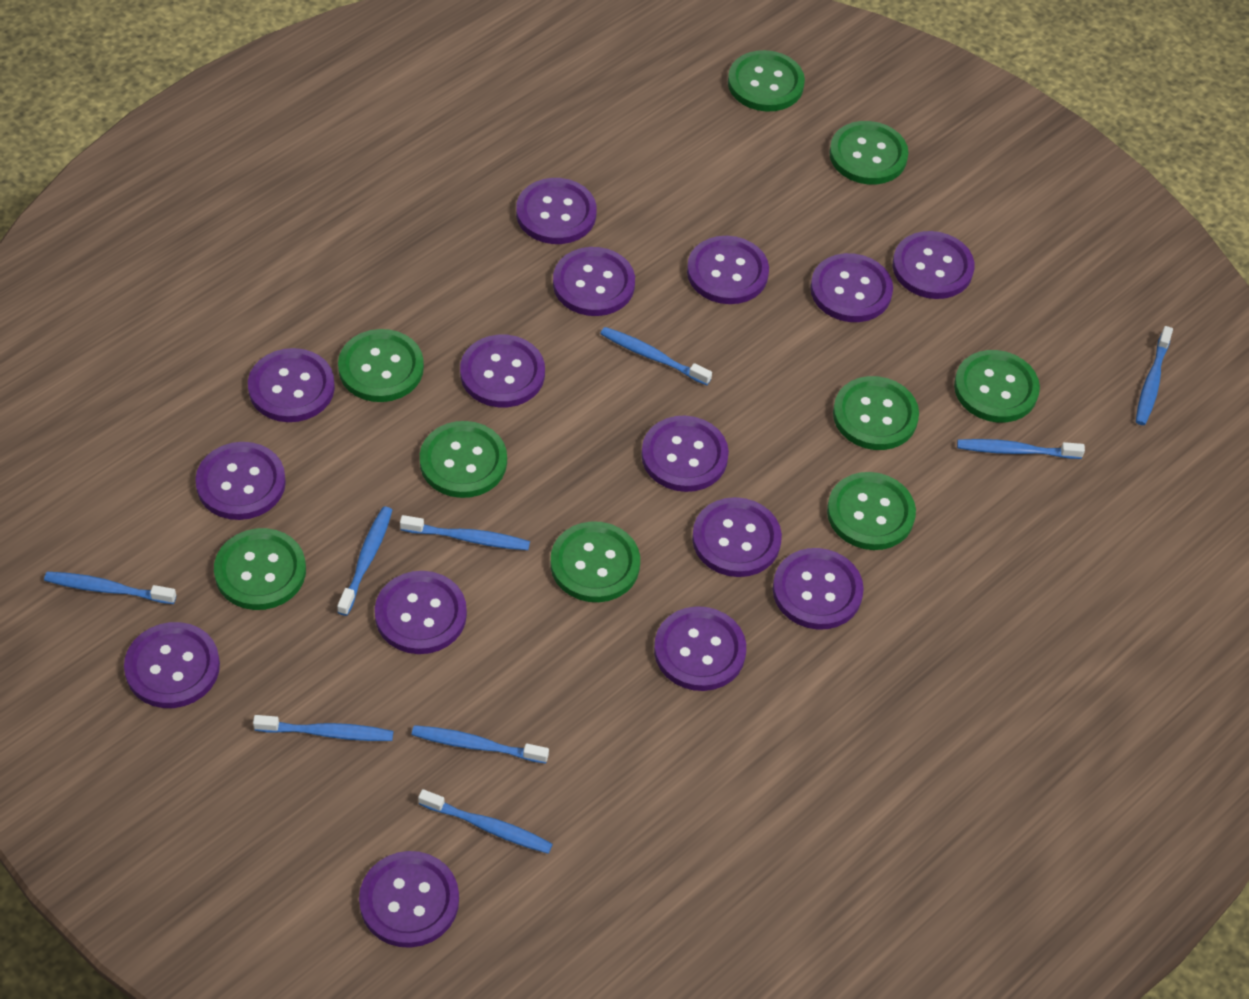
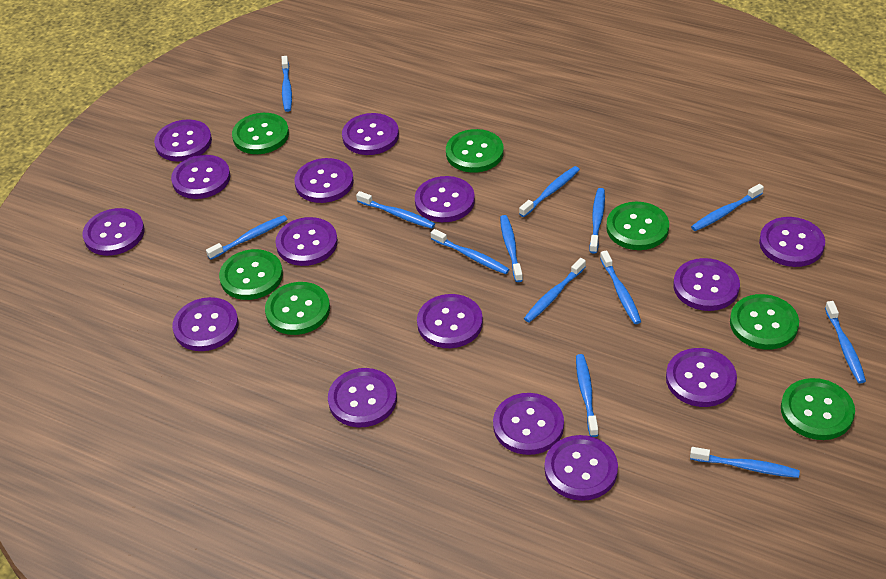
blue toothbrush: [44,572,176,604] [253,715,393,741] [337,507,392,616] [400,515,530,550] [412,725,549,763] [418,789,553,854] [600,327,712,385] [957,439,1085,459] [1136,326,1173,425] = 9 -> [206,215,288,260] [282,56,292,112] [356,191,435,229] [431,229,510,274] [500,215,523,282] [519,166,580,217] [524,258,586,323] [576,354,598,437] [590,188,605,254] [600,250,641,324] [690,447,800,478] [691,184,764,231] [825,301,866,383] = 13
green button: [214,528,306,610] [338,329,424,402] [420,421,507,498] [550,521,640,602] [728,50,805,112] [827,472,916,550] [829,121,909,184] [833,376,919,450] [954,350,1040,422] = 9 -> [219,249,283,300] [232,113,289,154] [265,282,330,335] [446,129,504,173] [606,202,669,250] [730,294,799,350] [781,378,855,440] = 7

